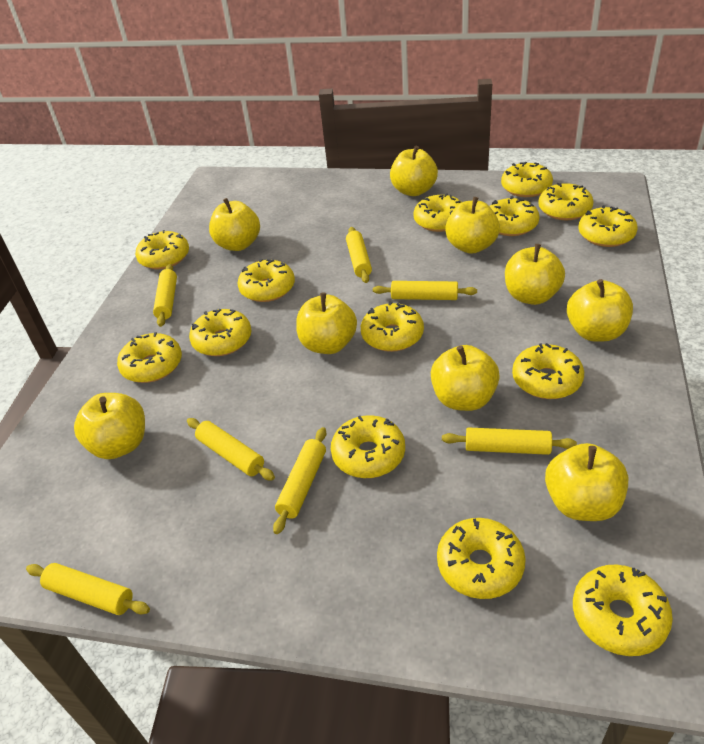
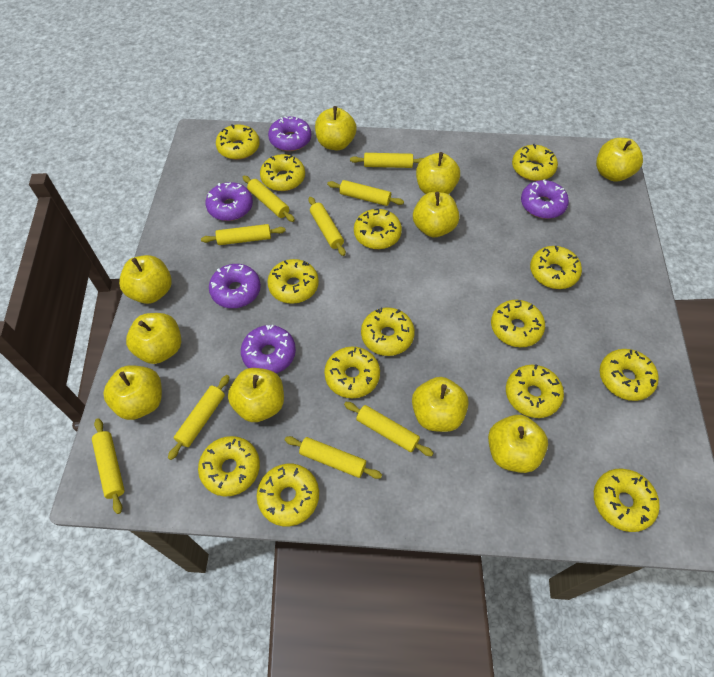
purple donut: none = 0 -> [205,182,253,221] [209,264,261,308] [241,325,296,373] [268,116,311,151] [521,179,569,219] = 5
yellow apple: [74,393,145,459] [209,198,260,251] [296,293,357,354] [390,146,438,196] [431,345,500,411] [445,197,500,254] [505,244,565,305] [545,443,628,521] [567,279,633,342] = 9 -> [103,365,162,420] [119,255,172,304] [126,313,181,364] [228,368,284,422] [315,106,357,150] [412,377,469,432] [413,192,459,237] [416,152,460,194] [488,415,548,473] [596,138,643,182] = 10
yellow rolling pin: [26,563,150,615] [153,264,177,327] [187,418,275,480] [273,427,326,534] [346,227,372,283] [373,281,477,300] [442,427,577,455] = 7 -> [92,418,125,514] [168,375,229,460] [201,224,286,245] [243,176,295,222] [285,436,382,479] [309,197,346,256] [327,180,404,206] [344,402,433,456] [350,153,424,168] = 9

